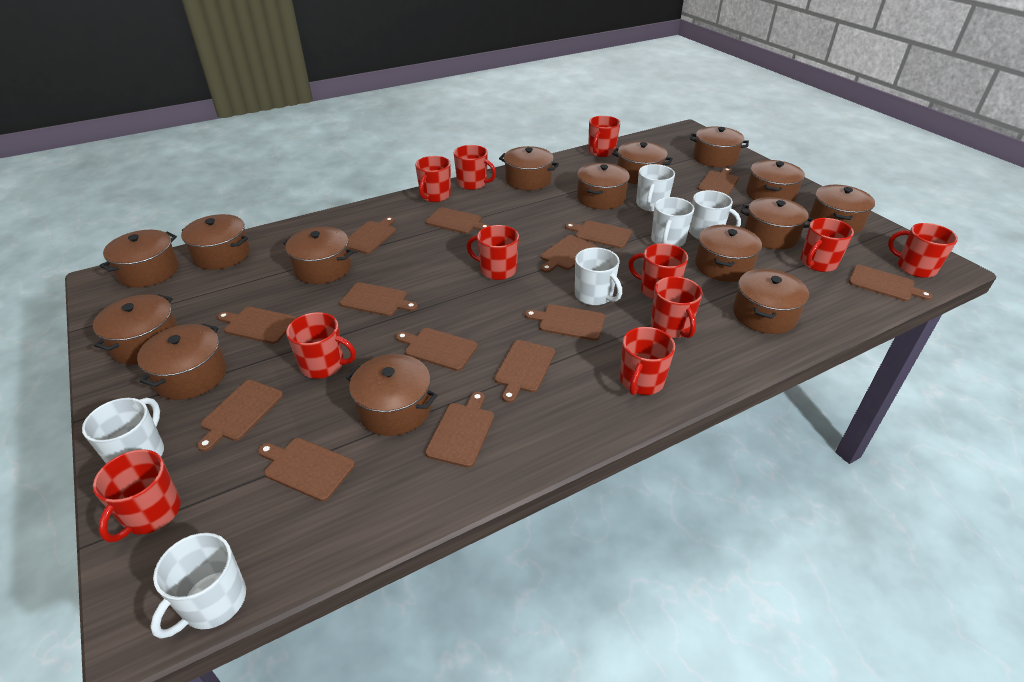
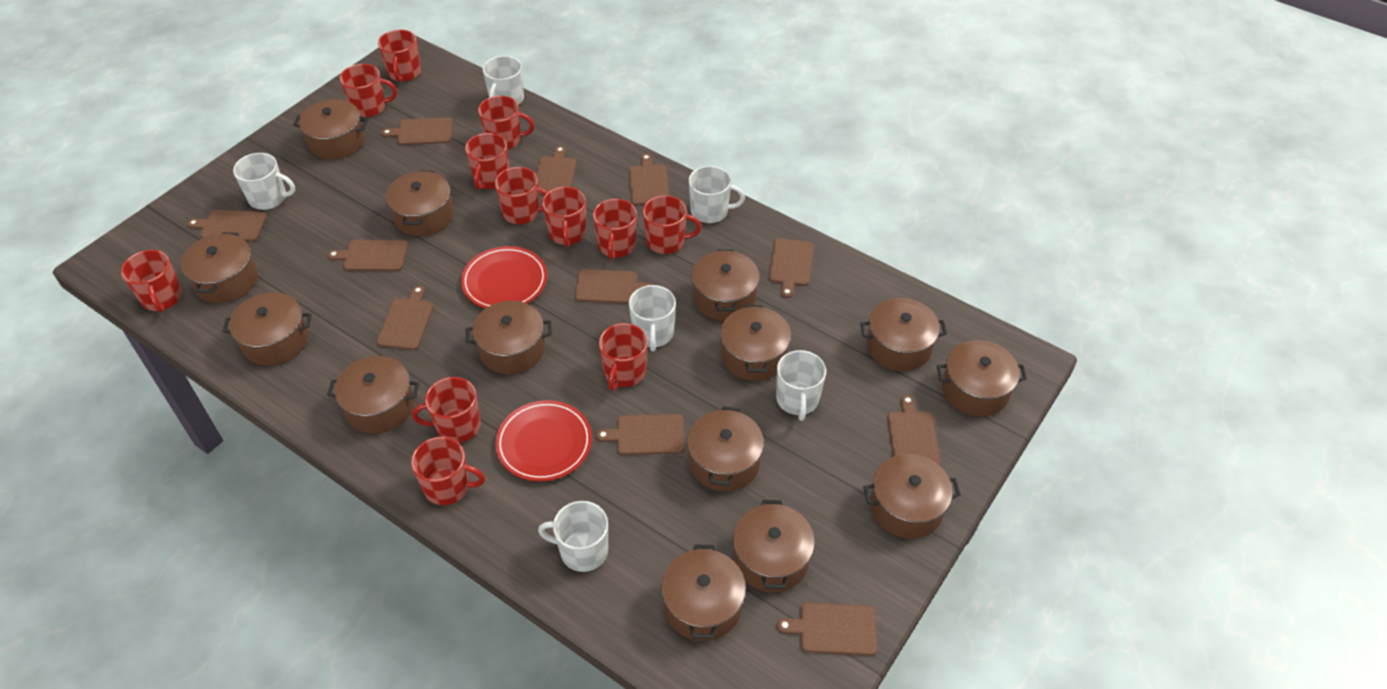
brown cutting board: [197,380,283,452] [217,307,296,344] [258,438,355,501] [340,282,418,316] [348,217,396,254] [396,328,478,371] [425,392,494,468] [426,207,490,234] [494,340,555,403] [525,304,605,341] [541,235,597,273] [565,220,632,249] [698,168,739,196] [849,265,933,301] = 14 -> [187,210,267,241] [328,240,408,271] [377,286,434,350] [381,118,453,145] [536,146,577,196] [575,269,654,304] [596,414,685,455] [629,153,670,205] [769,238,814,298] [777,602,877,656] [888,395,941,466] = 11
brown pot: [93,294,178,364] [100,230,179,288] [137,324,227,400] [181,214,250,270] [283,227,354,284] [346,354,437,436] [499,146,559,190] [577,163,630,209] [612,141,673,184] [690,126,749,167] [695,225,762,282] [733,269,809,334] [741,197,814,250] [746,160,805,202] [809,185,875,234] = 15 -> [181,232,258,303] [222,292,312,366] [293,99,368,159] [327,356,419,434] [386,170,454,236] [466,301,552,375] [661,544,746,641] [687,406,764,492] [692,249,760,321] [720,305,791,381] [733,500,815,593] [860,298,947,371] [863,454,961,539] [937,340,1027,417] = 14
red mug: [93,449,181,542] [286,312,356,379] [415,156,451,202] [454,145,496,190] [466,225,519,280] [588,116,620,157] [620,327,675,395] [628,243,688,299] [651,276,702,338] [800,218,854,272] [888,223,958,278] = 11 -> [121,250,182,313] [340,64,397,117] [378,30,421,82] [411,437,485,505] [412,377,481,443] [465,133,509,190] [478,96,534,149] [495,167,548,224] [542,187,587,247] [593,199,637,260] [599,323,647,391] [643,195,702,254] = 12
red plate: none = 0 -> [461,246,547,309] [495,400,592,482] = 2

